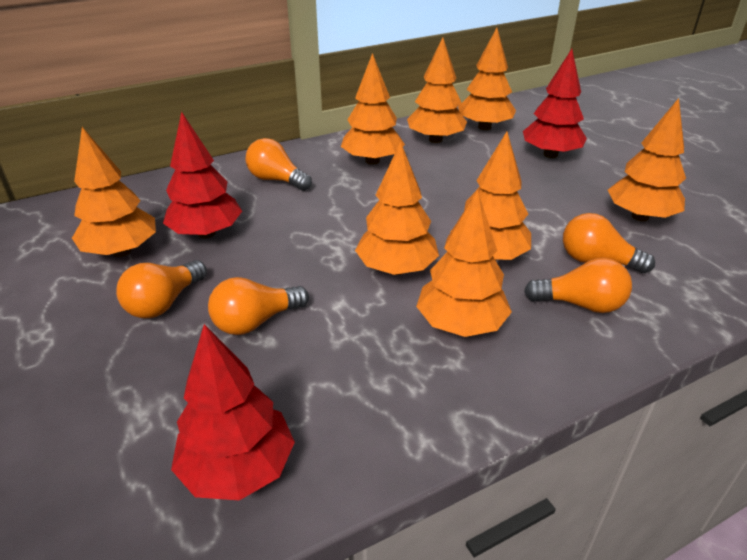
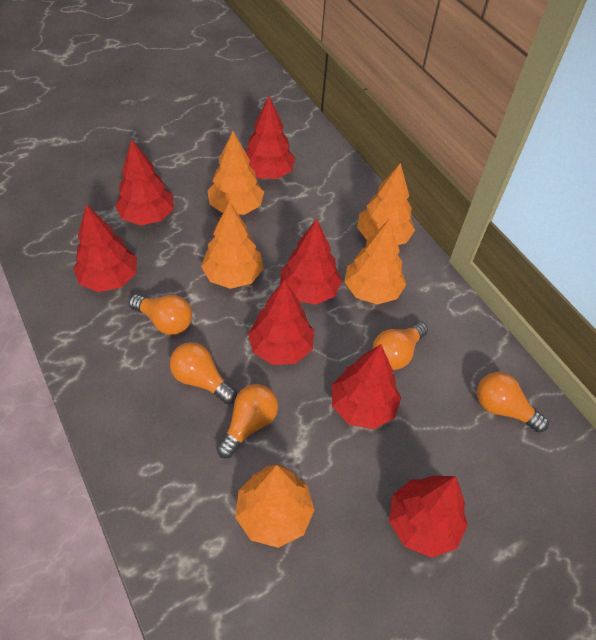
orange tree: [72,127,156,257] [341,53,405,165] [355,142,439,275] [407,37,467,143] [416,190,512,337] [450,132,531,260] [458,28,516,130] [608,98,686,221] = 8 -> [201,202,263,289] [207,131,264,215] [235,465,315,548] [344,219,406,305] [357,163,415,245] = 5
red tree: [163,112,242,238] [171,324,295,500] [523,49,587,158] = 3 -> [73,204,137,292] [115,139,174,225] [246,96,296,179] [248,279,314,365] [280,219,342,305] [332,344,401,429] [389,476,468,558] = 7

